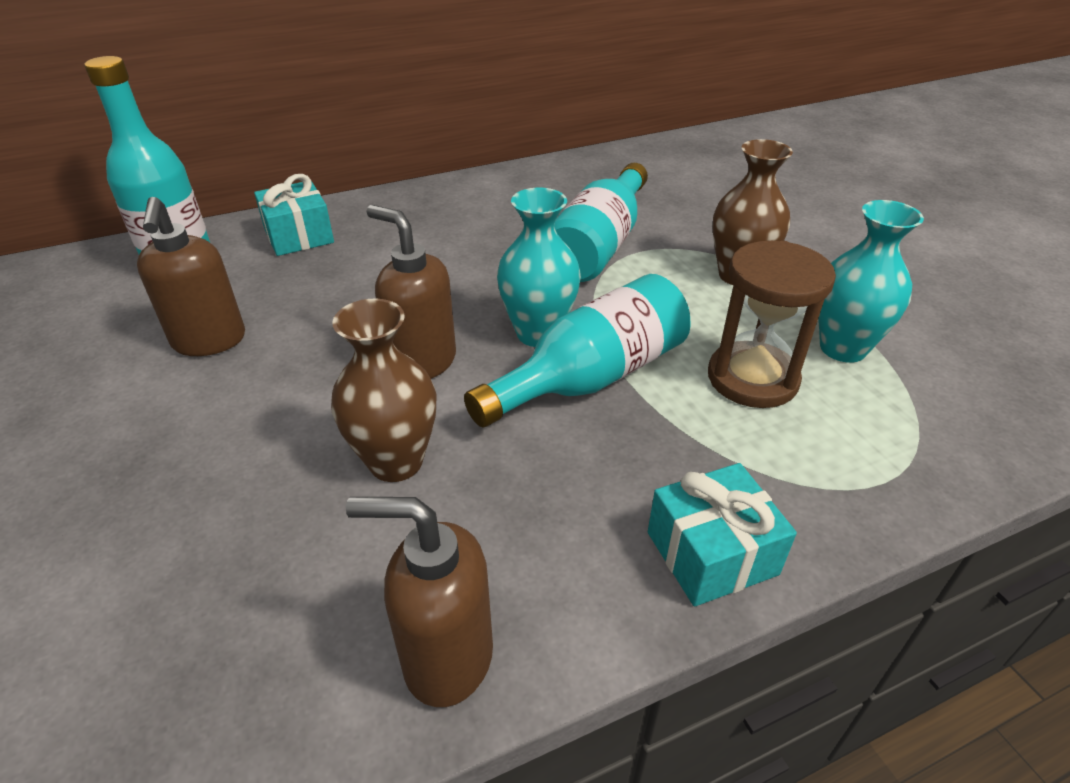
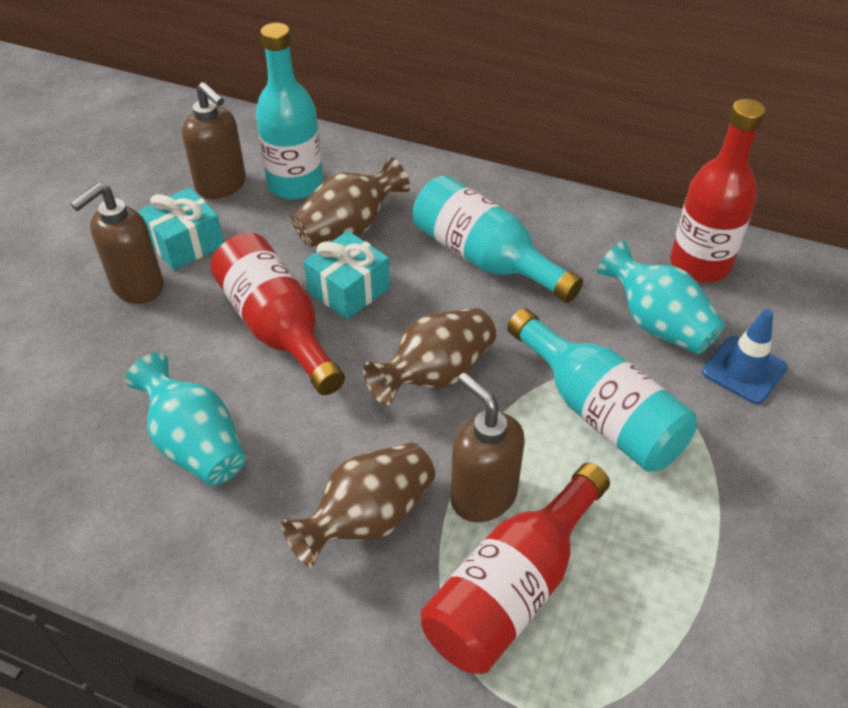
blue traffic cone: none = 0 -> [702,309,788,404] = 1
brown hourglass: [708,241,836,408] = 1 -> none = 0
brown vase: [331,299,437,482] [713,139,793,285] = 2 -> [281,442,435,567] [292,157,410,247] [363,308,496,405] = 3
red bottle: none = 0 -> [210,233,345,395] [421,463,610,674] [670,99,765,282] = 3

